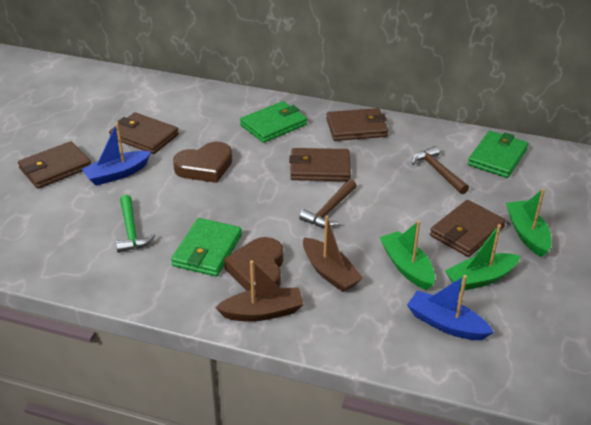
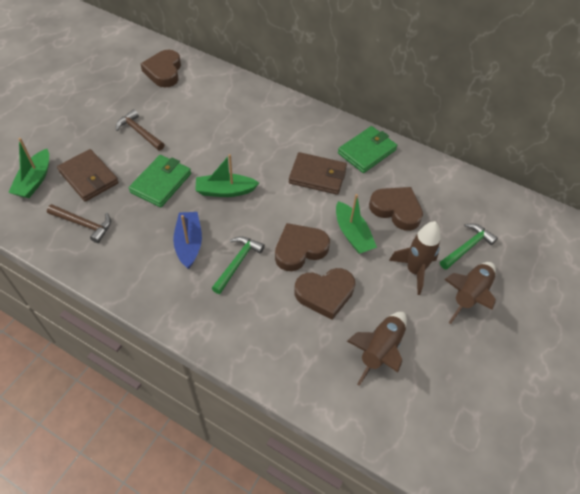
blue boat: [81,122,151,186] [407,275,494,340] = 2 -> [173,212,202,269] = 1
brown boat: [215,261,304,321] [303,216,363,292] = 2 -> none = 0
brown heart: [173,142,232,183] [224,237,283,291] = 2 -> [141,50,181,87] [275,223,330,271] [294,268,355,320] [369,187,423,231] = 4
brown rocket: none = 0 -> [347,312,407,386] [389,221,441,295] [444,262,496,324] = 3
brown wallet: [18,141,91,189] [109,112,179,154] [289,148,351,181] [326,108,388,141] [430,200,506,257] = 5 -> [57,149,119,202] [289,152,347,195] = 2
green hammer: [116,195,156,253] = 1 -> [212,236,265,294] [440,224,498,270] = 2
green wallet: [171,218,242,277] [240,101,307,143] [468,131,528,178] = 3 -> [129,155,191,207] [338,126,397,173] = 2

